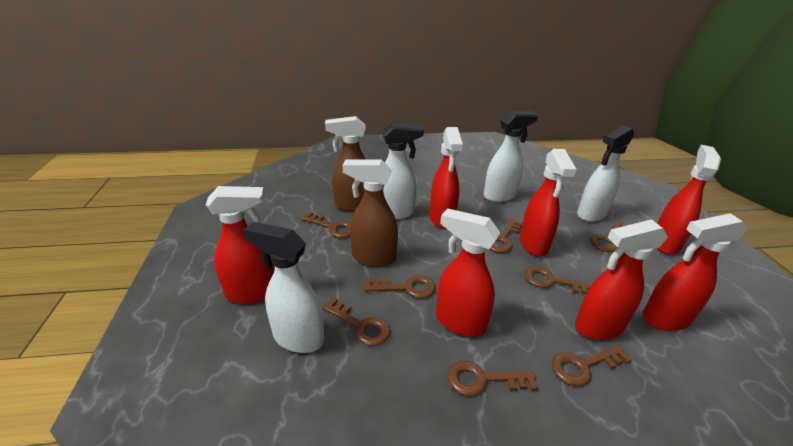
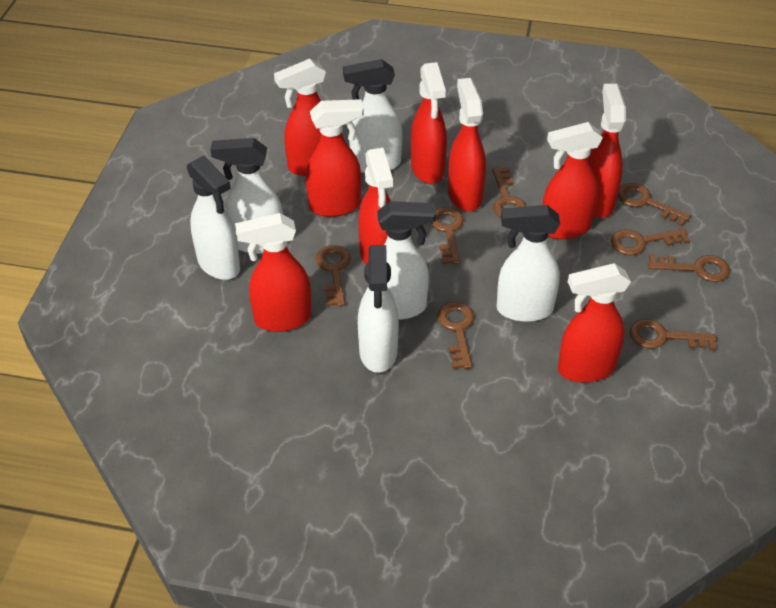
brown spray bottle: [325,116,366,211] [342,160,398,267] = 2 -> none = 0
red spray bottle: [206,186,274,304] [430,127,463,229] [436,208,500,337] [520,149,577,257] [575,219,668,340] [642,213,747,331] [657,145,721,255] = 7 -> [235,213,311,332] [274,59,326,176] [306,99,364,217] [358,148,393,265] [411,62,447,184] [448,78,486,211] [542,122,603,239] [558,263,631,383] [588,84,626,218] = 9
white spray bottle: [243,222,324,353] [382,123,424,220] [484,111,538,202] [577,125,634,222] = 4 -> [187,156,240,280] [210,138,283,254] [343,59,402,173] [358,245,399,373] [368,201,436,320] [497,205,560,322] = 6

